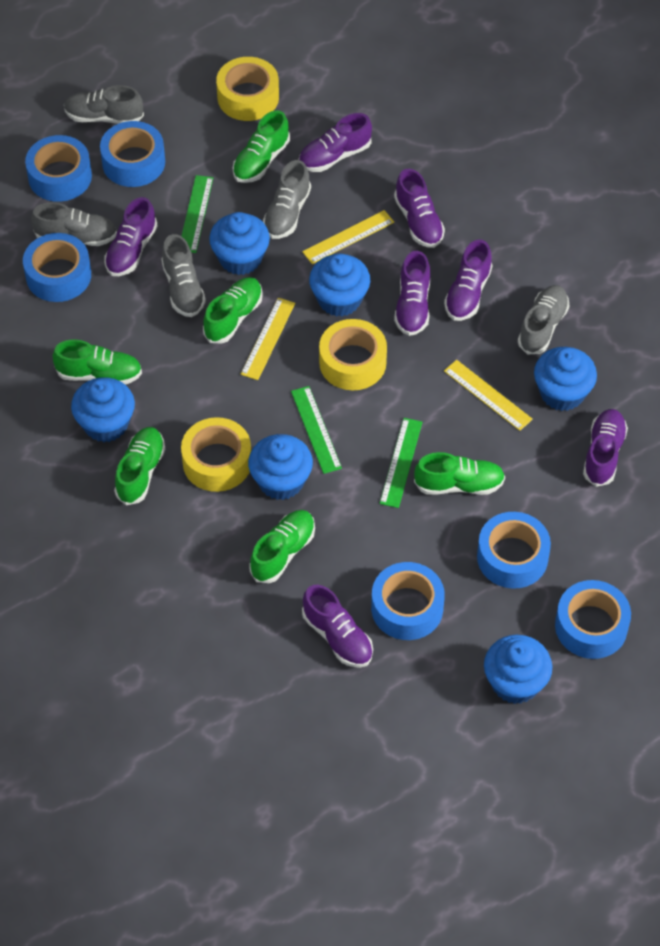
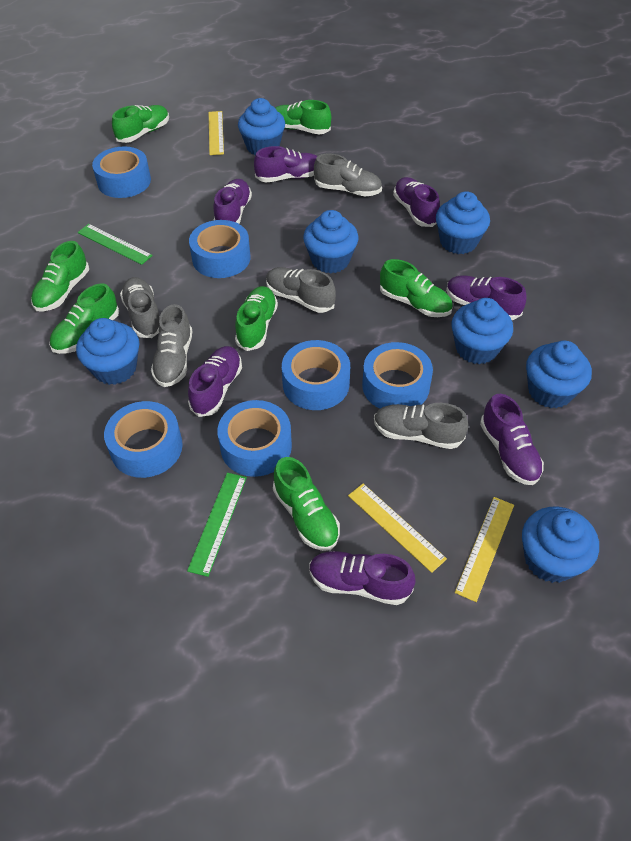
blue cupcake: [71,377,135,442] [209,212,270,275] [248,434,313,500] [309,254,370,317] [484,635,552,704] [534,347,597,411] = 6 -> [76,318,139,385] [238,98,285,155] [303,210,359,273] [436,191,490,254] [452,298,513,364] [522,507,599,583] [526,341,592,409] = 7
green ruler: [181,175,213,253] [291,386,342,474] [380,418,422,508] = 3 -> [78,224,153,265] [187,473,247,577] = 2
green shoe: [52,339,142,385] [114,427,165,505] [203,277,263,344] [233,110,290,183] [250,510,315,583] [414,452,505,495] = 6 -> [31,241,89,312] [49,283,119,354] [112,105,169,143] [235,286,278,351] [273,457,340,551] [275,100,331,135] [380,259,453,317] = 7
yellow tape: [181,417,251,492] [216,57,279,121] [319,319,387,390] = 3 -> none = 0

